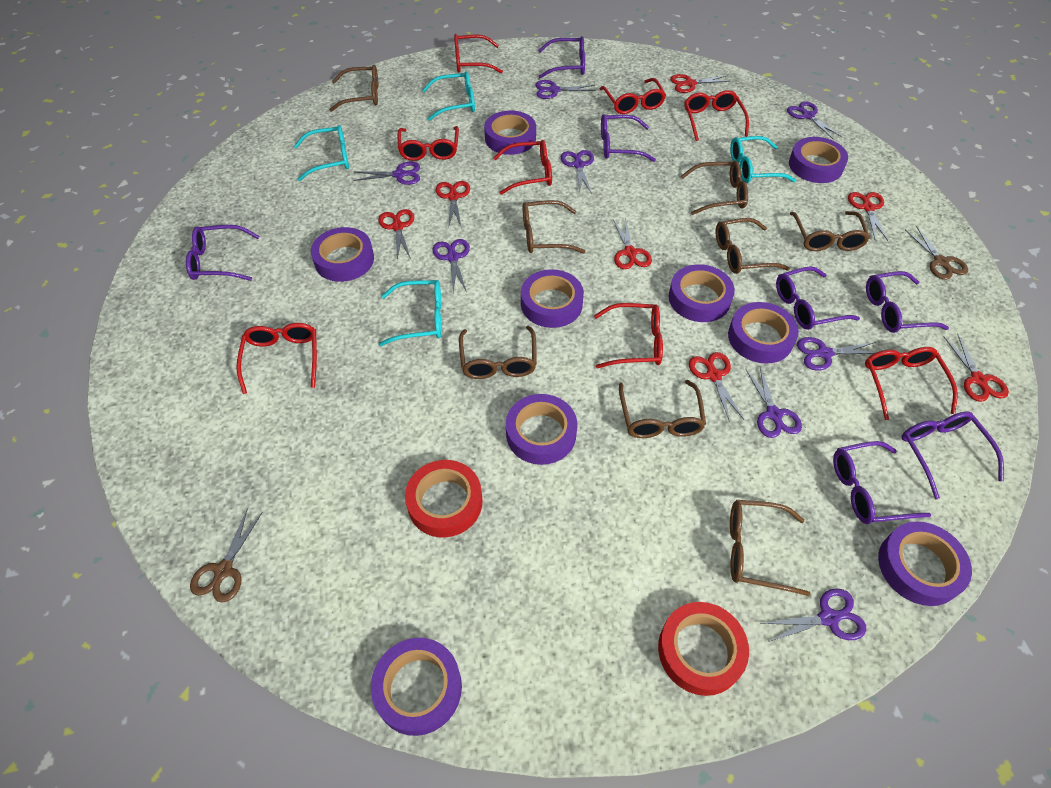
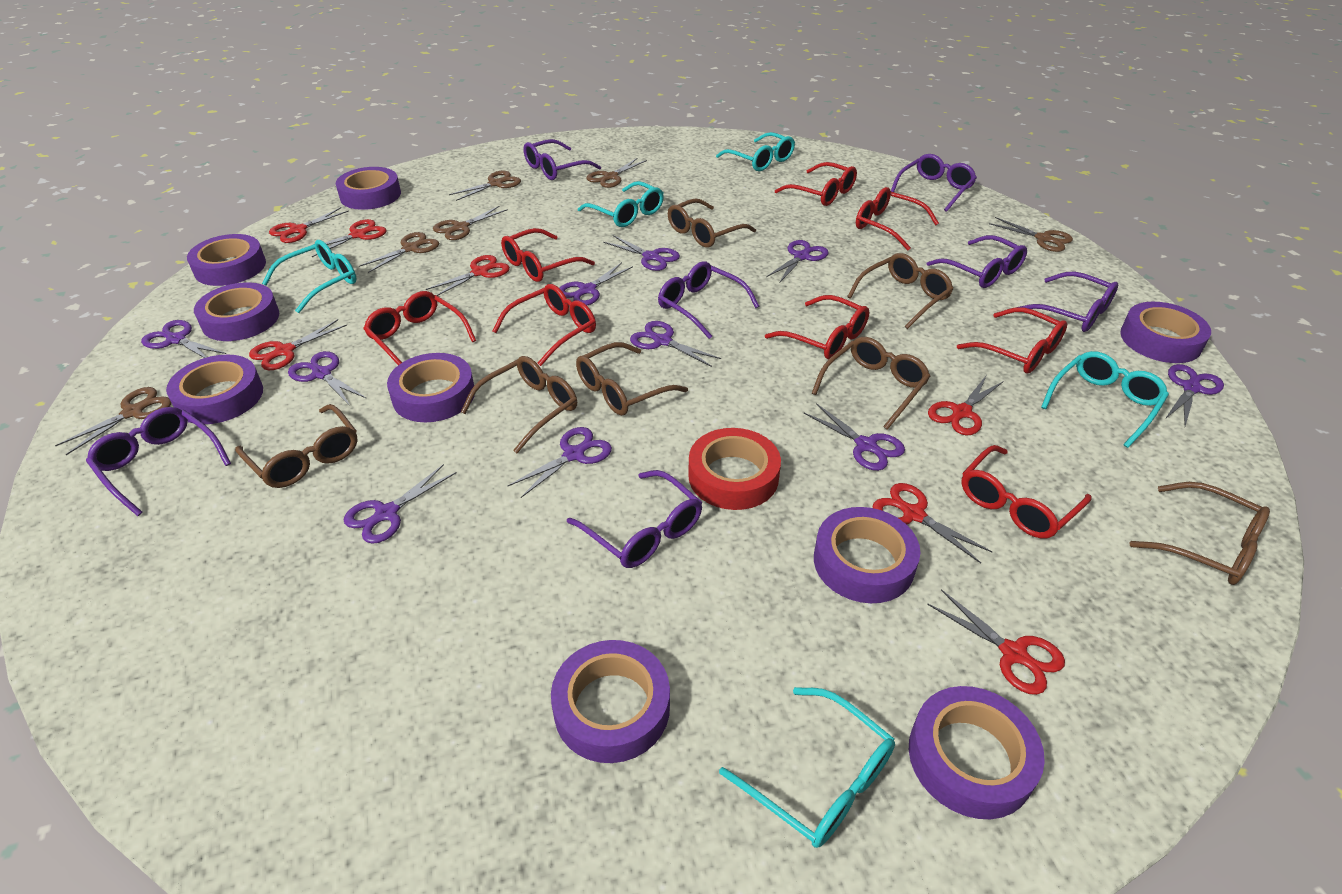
brown glasses: [329,65,378,112] [459,326,537,379] [523,200,586,254] [619,380,706,438] [681,161,748,215] [716,218,790,274] [730,500,811,596] [790,211,870,251] = 8 -> [235,404,358,488] [461,356,577,453] [576,342,688,416] [668,199,756,248] [812,337,931,430] [847,253,953,329] [1130,482,1270,585] = 7
brown scissors: [190,508,263,603] [905,226,968,280] = 2 -> [55,387,172,455] [359,232,439,273] [433,206,508,240] [449,171,521,201] [587,158,647,188] [989,217,1073,252] = 6
purple scissors: [353,162,420,185] [432,239,470,292] [535,80,596,99] [561,150,594,194] [745,367,802,438] [760,588,866,642] [787,101,842,139] [797,337,877,371] = 8 -> [141,320,226,358] [288,351,367,406] [344,464,457,544] [508,427,612,498] [560,262,633,305] [603,235,680,271] [630,321,721,367] [766,240,829,282] [804,403,905,471] [1165,364,1224,426] = 10
red tape: [405,460,483,537] [658,602,749,696] = 2 -> [688,428,781,510] = 1
turquoise glasses: [294,125,349,181] [379,280,442,346] [422,71,475,121] [730,136,796,183] = 4 -> [262,240,356,313] [578,181,664,227] [716,132,795,171] [719,687,895,848] [1041,351,1169,448] = 5

